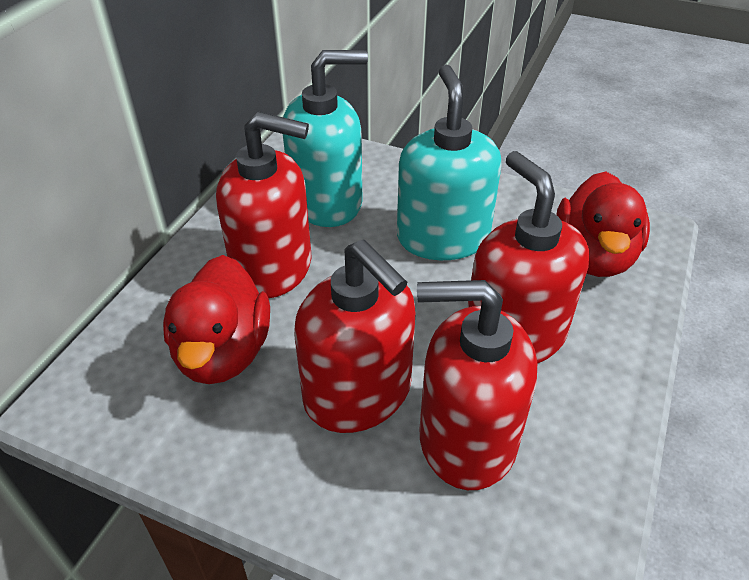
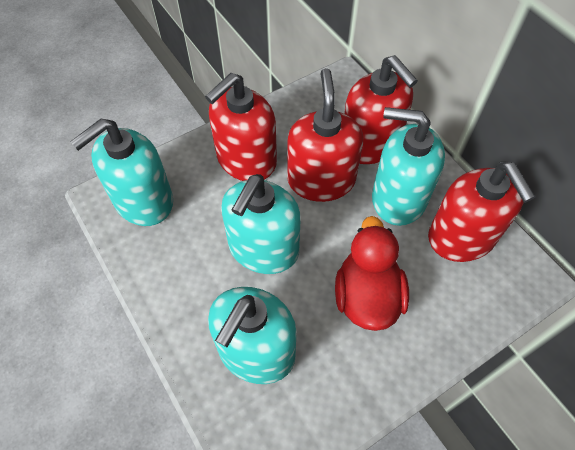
red duck: [163,255,270,384] [556,172,650,277] = 2 -> [335,216,409,331] = 1
turquoise soap dispenser: [283,50,368,227] [397,65,502,260] = 2 -> [70,119,173,226] [208,287,297,384] [221,174,301,274] [372,107,445,226] = 4

